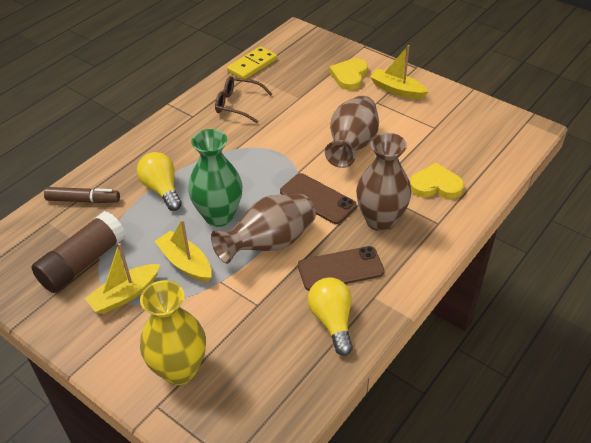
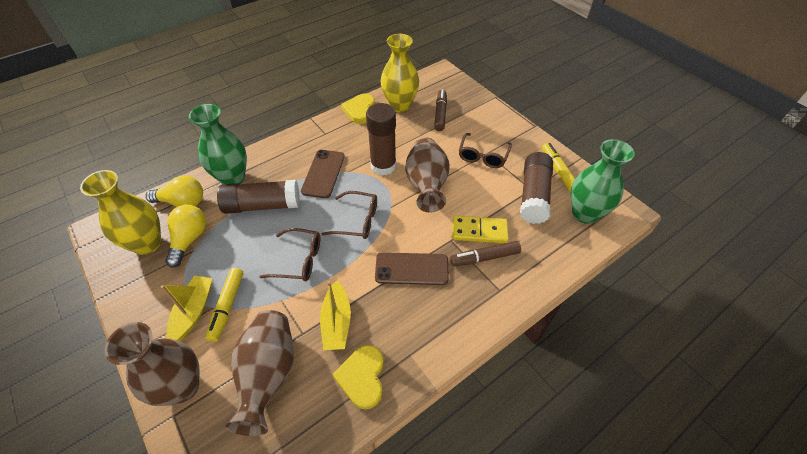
brown glasses: [215,76,272,123] = 1 -> [260,228,320,281] [322,191,377,239] [459,133,512,168] = 3
brown glue stick: [31,211,126,293] = 1 -> [217,180,300,214] [366,103,396,175] [520,152,553,224] = 3
brown marker: [44,187,120,203] = 1 -> [434,89,447,131] [450,241,521,266] = 2
green vase: [188,129,242,227] = 1 -> [189,104,247,184] [571,139,635,224] = 2
yellow boat: [85,243,160,314] [155,220,212,282] [370,45,429,99] = 3 -> [161,275,213,341] [320,280,351,350] = 2
yellow marker: none = 0 -> [206,268,243,342] [542,143,575,192] = 2
yellow vase: [140,280,206,385] = 1 -> [80,170,161,255] [381,34,419,112] = 2

